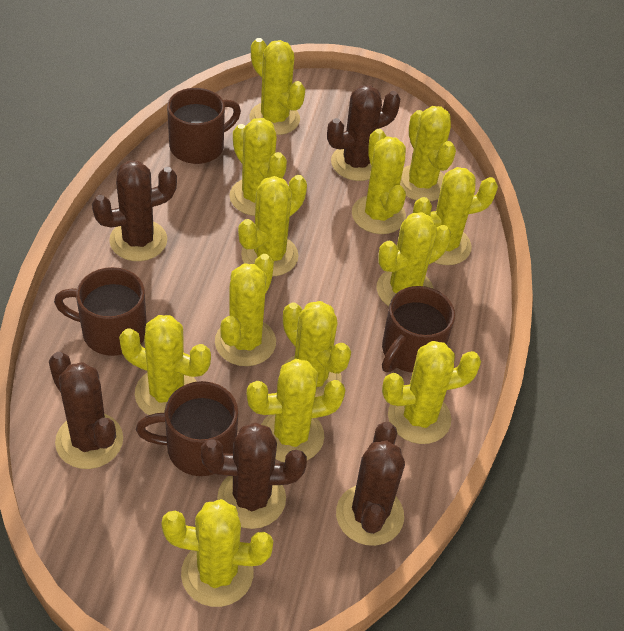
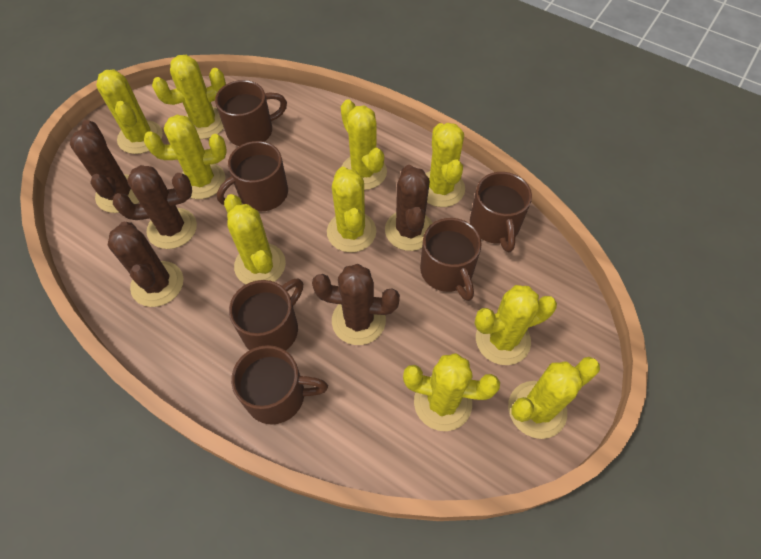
brown mug: [54,267,147,356] [136,381,238,476] [167,88,241,164] [382,286,455,373] = 4 -> [215,80,287,146] [217,141,288,211] [229,278,303,351] [231,345,328,425] [420,218,482,301] [470,172,532,253] = 6
yellow cactus: [119,315,211,415] [161,499,273,607] [215,254,276,366] [229,118,287,216] [238,175,307,276] [247,359,345,462] [250,38,305,135] [279,301,351,397] [352,129,406,234] [377,212,451,306] [382,341,481,444] [400,106,456,201] [413,167,498,265] = 13 -> [96,69,163,154] [144,115,227,199] [152,55,226,139] [224,194,286,284] [327,167,376,252] [341,99,387,190] [403,353,500,431] [425,123,465,207] [475,285,557,365] [508,357,600,439] = 10

